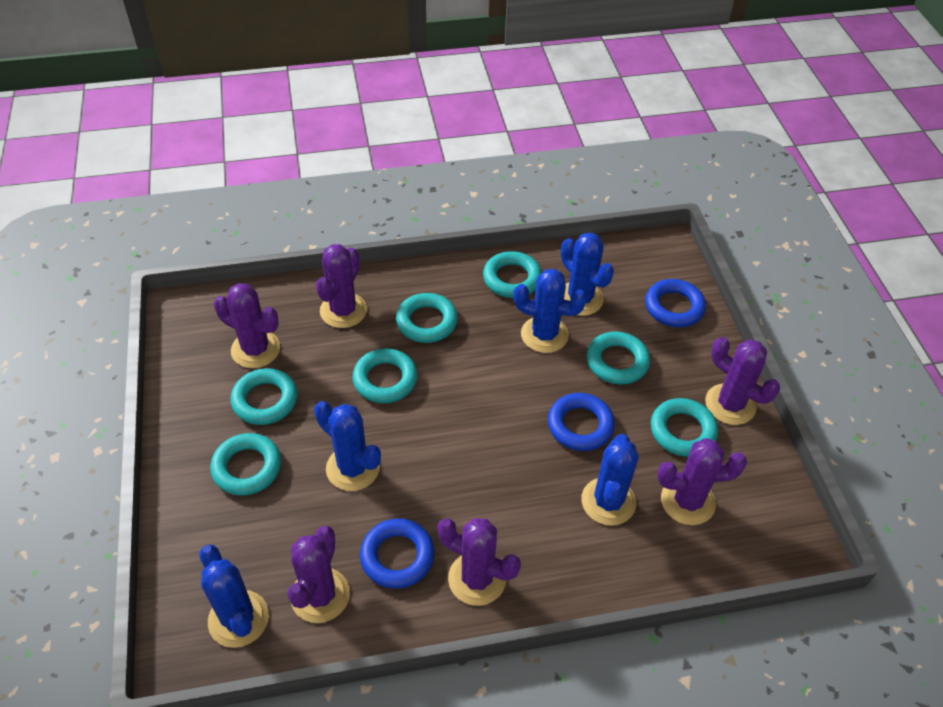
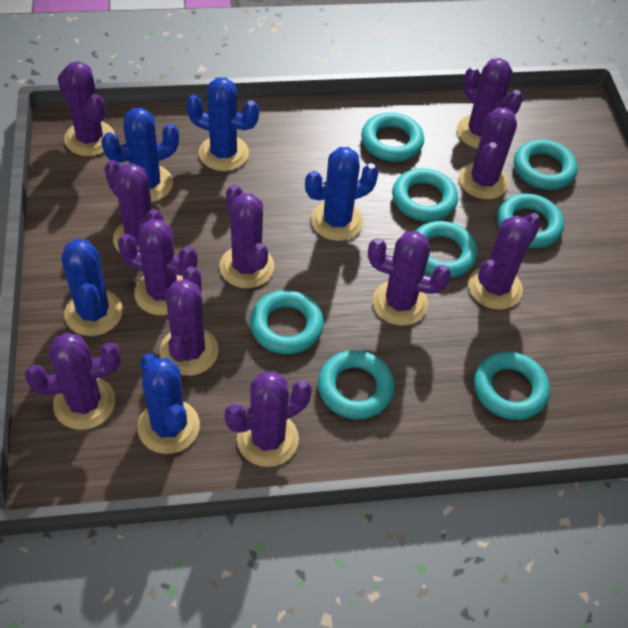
blue ring: [360,519,434,589] [548,393,615,451] [645,279,706,327] = 3 -> none = 0
purple cactus: [214,283,280,368] [288,525,350,623] [316,244,367,328] [437,518,521,606] [657,438,747,525] [705,337,780,425] = 6 -> [25,333,121,430] [57,61,115,156] [104,160,164,253] [118,219,197,315] [159,266,219,376] [220,184,274,288] [224,371,312,467] [368,231,451,326] [457,58,523,149] [459,107,517,199] [469,213,542,310] = 11
turquoise ring: [210,433,281,495] [231,368,298,425] [353,348,417,403] [396,293,458,343] [483,251,542,298] [587,331,650,384] [651,398,718,457] = 7 -> [250,290,324,354] [318,350,395,419] [361,112,424,162] [392,168,458,222] [416,221,478,278] [474,352,550,420] [497,193,564,248] [514,139,578,190] = 8

